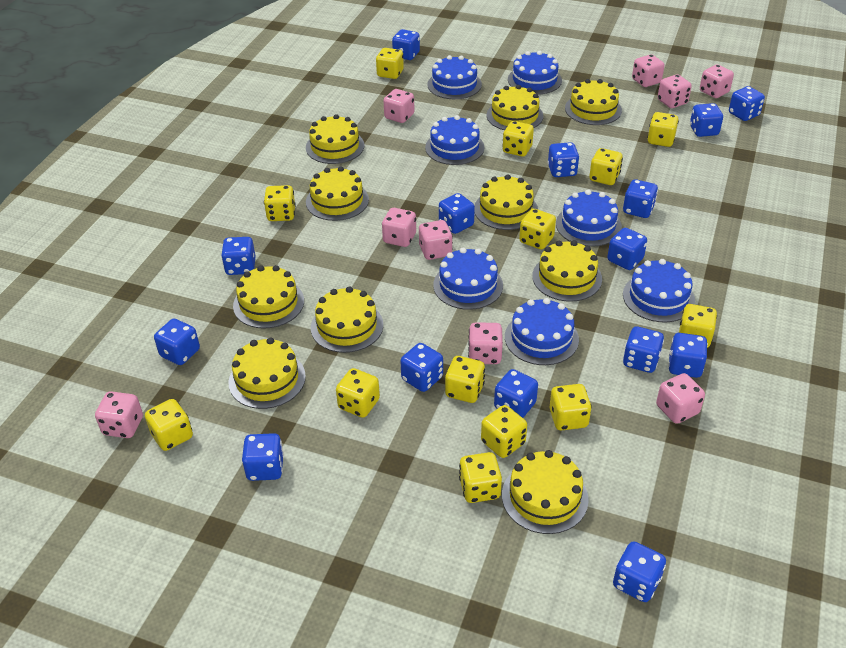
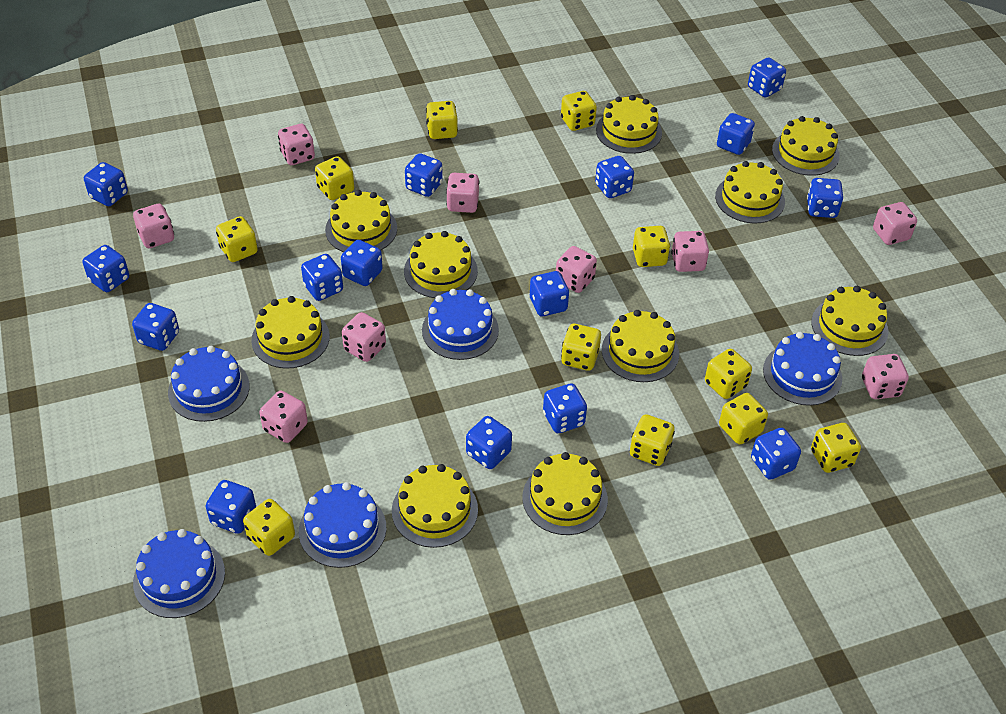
blue cake: [425,115,484,165] [428,55,482,99] [433,247,503,310] [505,298,579,365] [508,51,562,95] [556,190,622,247] [623,259,695,322] = 7 -> [133,529,225,618] [168,346,250,422] [299,482,386,568] [422,289,499,360] [763,332,842,406] = 5
yellow dice: [145,399,193,451] [264,185,296,221] [336,368,380,418] [376,48,404,79] [445,356,485,403] [459,452,502,503] [481,405,527,458] [502,121,534,156] [519,209,556,249] [550,384,592,431] [589,148,623,185] [647,112,679,147] [679,304,717,348] = 13 -> [216,216,258,262] [243,499,295,556] [315,156,354,200] [426,101,458,139] [561,91,597,131] [561,324,601,371] [630,414,675,466] [633,226,670,267] [705,349,752,399] [719,393,768,444] [811,423,861,473] = 11

